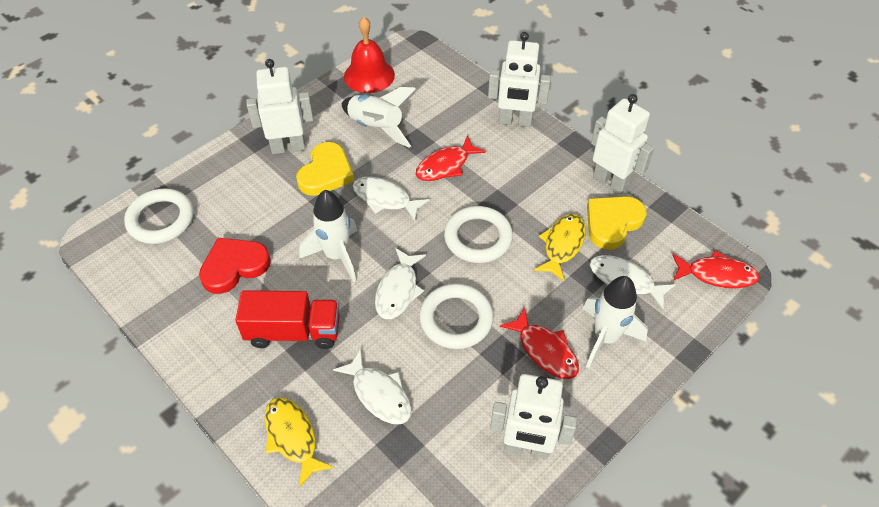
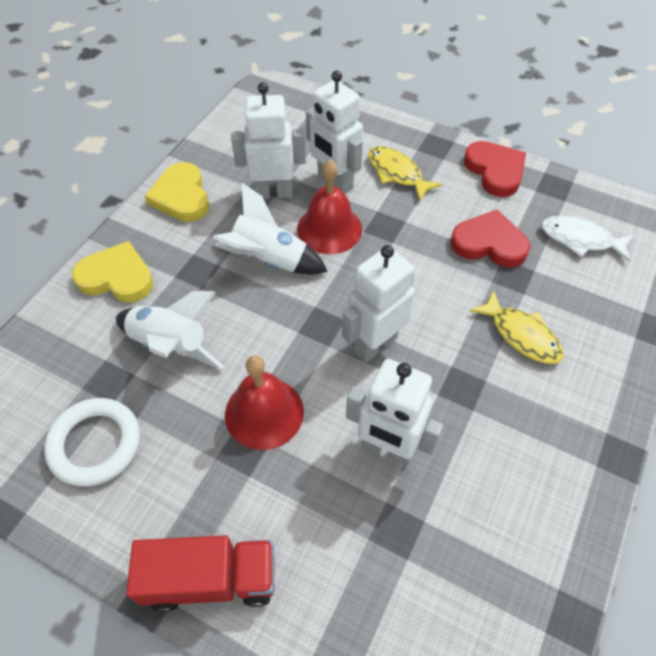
red bell: [344,17,395,93] = 1 -> [225,355,304,450] [297,160,362,254] = 2
red fish: [416,136,486,181] [500,307,579,379] [672,250,759,288] = 3 -> none = 0
red heart: [199,238,271,294] = 1 -> [451,210,530,267] [464,141,526,197] = 2
white fish: [333,349,411,424] [353,177,430,221] [375,248,426,319] [590,255,676,309] = 4 -> [541,216,634,262] = 1
white ring: [124,188,194,244] [419,284,494,349] [444,206,513,263] = 3 -> [44,398,140,487] = 1
white rocket: [299,190,357,282] [342,87,416,148] [582,276,648,368] = 3 -> [116,291,224,369] [213,183,328,274] = 2

